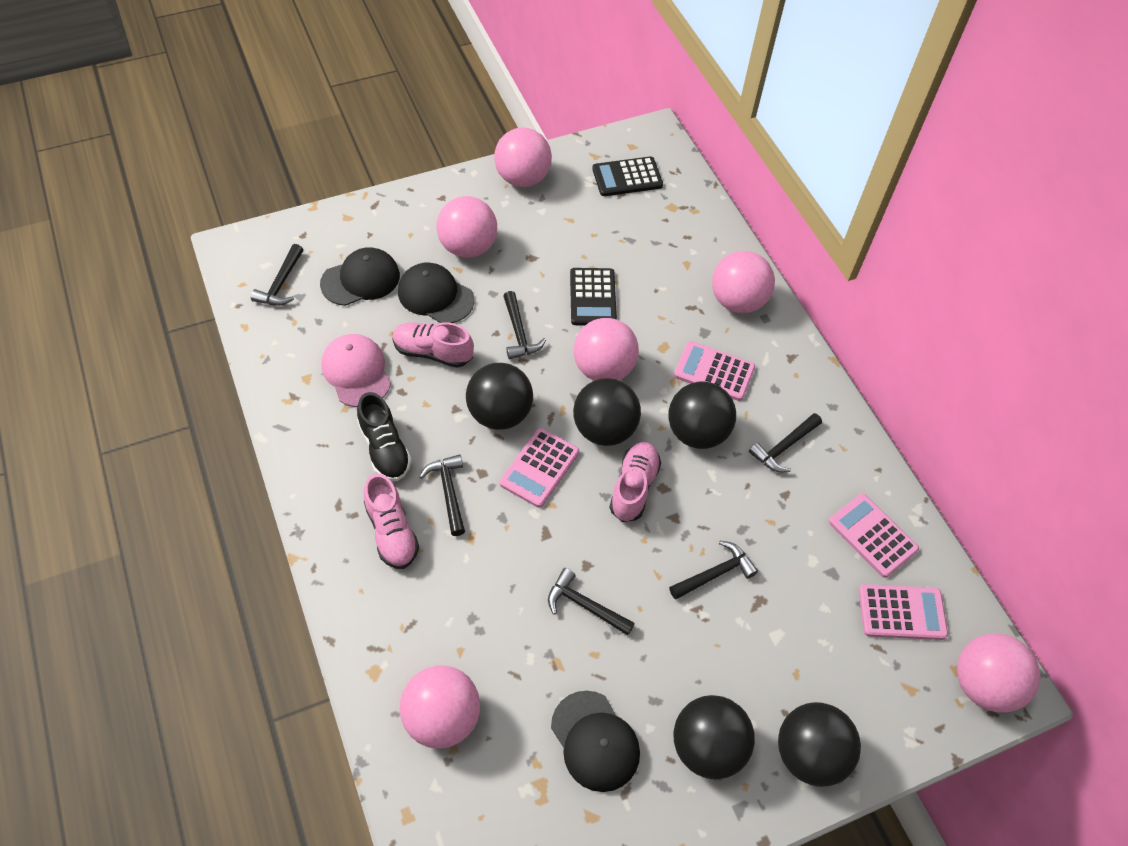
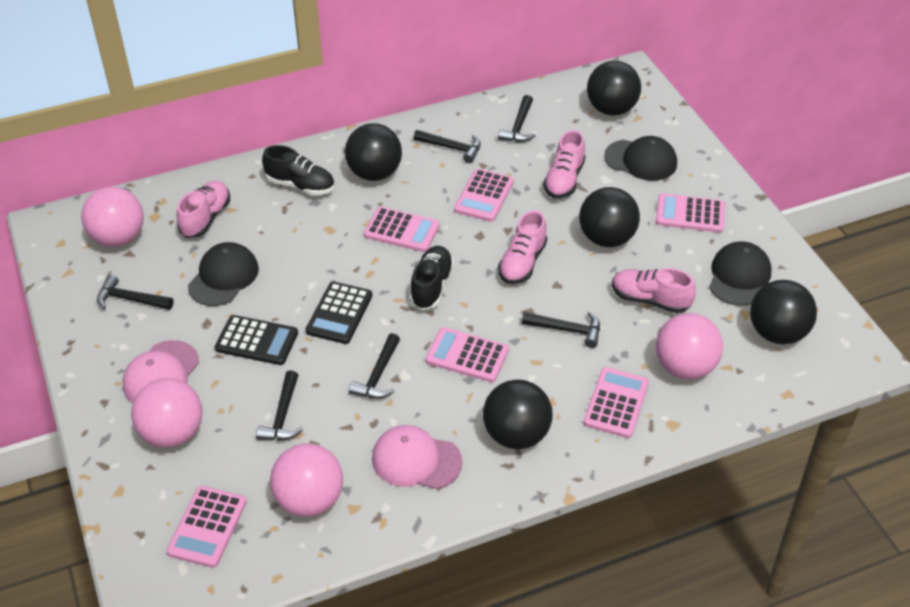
black shoe: [357,392,412,481] = 1 -> [262,145,335,195] [410,246,454,310] = 2
pink ball: [400,665,480,749] [436,196,497,258] [494,128,552,187] [574,318,639,381] [712,251,775,313] [957,634,1041,712] = 6 -> [81,187,144,247] [131,378,203,448] [270,444,343,517] [656,313,723,379] = 4
pink calculator: [500,428,579,508] [674,341,755,401] [829,494,919,578] [858,584,948,640] = 4 -> [166,486,247,568] [364,207,440,252] [425,327,509,382] [454,168,514,222] [583,367,649,438] [656,193,725,233] = 6
pink cap: [321,334,391,407] = 1 -> [122,340,199,403] [372,425,463,489] = 2
pink shoe: [364,473,419,569] [392,322,474,368] [609,442,661,522] = 3 -> [177,181,230,238] [498,210,547,284] [543,130,586,198] [612,268,696,313] = 4

